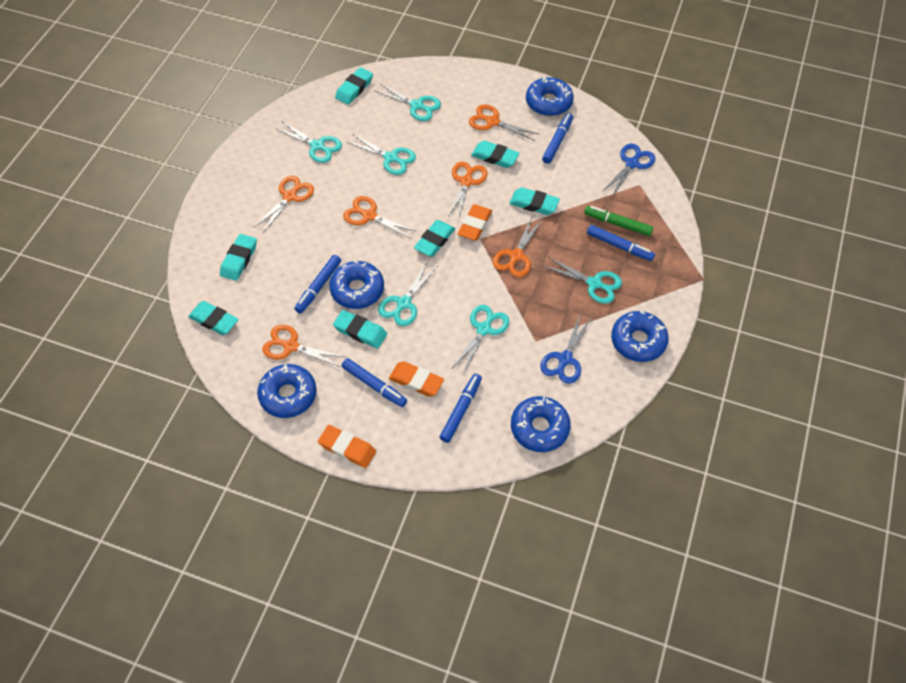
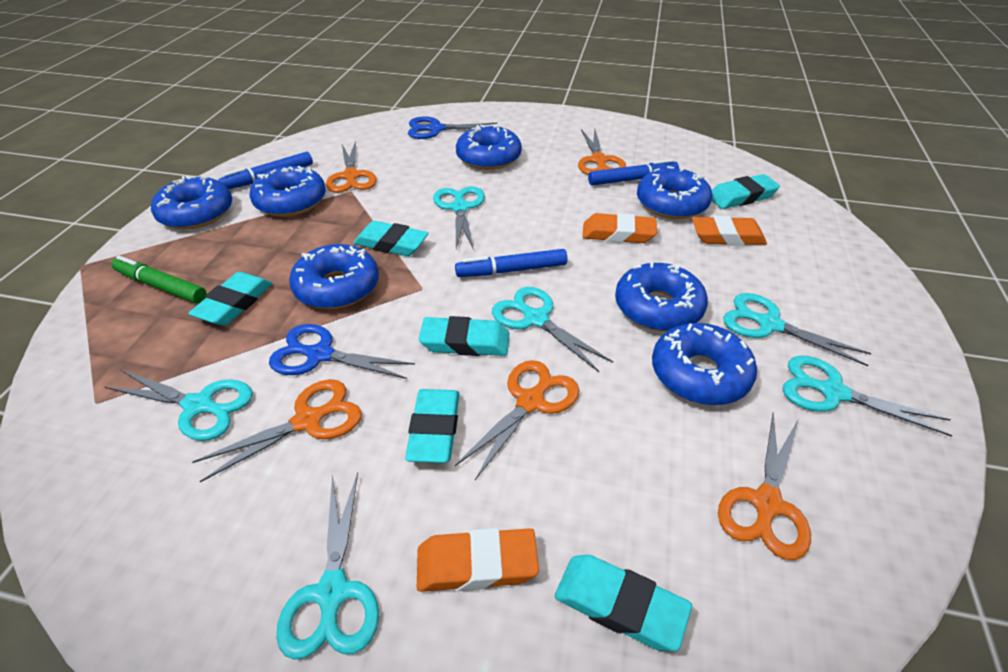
blue donut: [257,364,317,418] [329,261,384,309] [511,396,571,452] [526,77,574,116] [611,311,669,362] = 5 -> [151,176,232,229] [250,166,326,217] [289,244,379,309] [456,124,522,170] [615,262,708,331] [637,166,712,219] [652,323,757,405] = 7
blue marker: [295,255,341,313] [341,358,407,407] [440,374,482,443] [542,113,573,164] [587,225,655,261] = 5 -> [218,152,313,189] [455,249,567,277] [588,159,679,185] = 3
orange scissors: [253,176,314,233] [262,325,345,367] [343,196,416,239] [447,162,488,220] [469,105,538,141] [493,217,543,277] = 6 -> [192,379,362,482] [326,141,377,193] [455,360,580,480] [578,129,626,175] [718,412,811,560] = 5
turquoise eraser: [188,301,238,335] [220,234,257,281] [333,310,387,349] [335,67,373,105] [414,220,455,257] [471,141,520,168] [509,188,560,215] = 7 -> [188,272,272,326] [353,221,428,256] [405,389,459,463] [419,316,509,356] [555,555,692,651] [712,174,780,209] = 6

